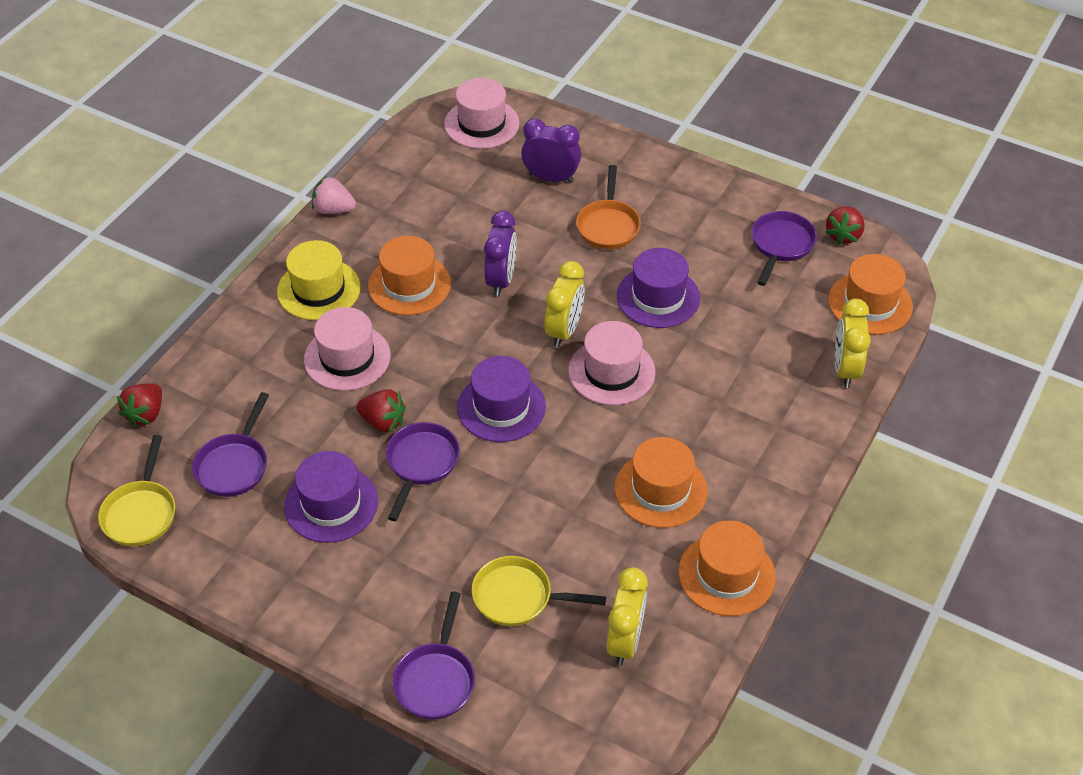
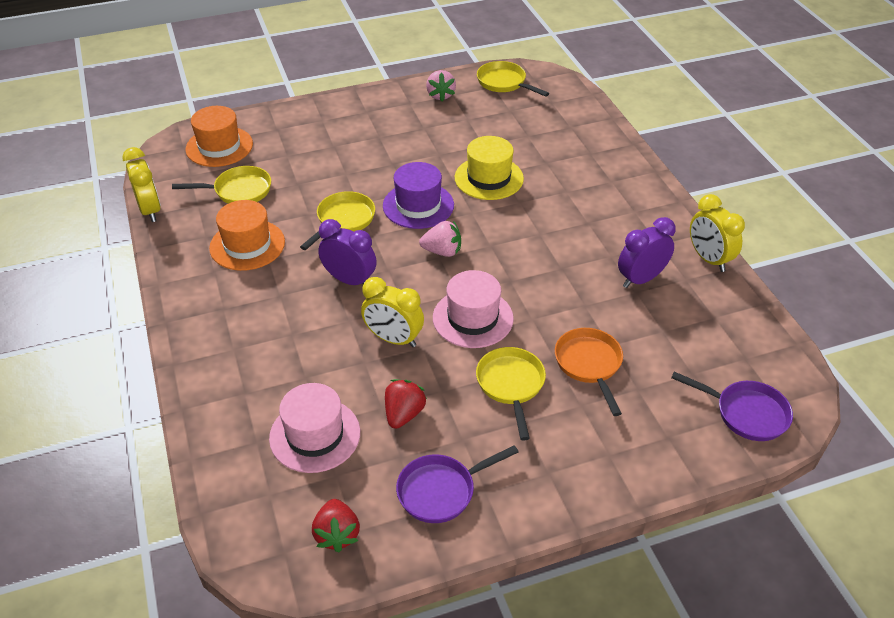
orange hat: [368,236,451,315] [615,437,708,528] [678,520,776,616] [828,254,913,335] = 4 -> [185,106,253,167] [209,200,285,271] = 2
pink hat: [304,307,391,391] [444,78,520,149] [568,321,656,405] = 3 -> [269,383,360,473] [433,270,514,348] = 2
pink strawberry: [312,176,356,214] = 1 -> [419,221,461,257] [426,70,456,102] = 2
purple hat: [284,451,378,543] [457,356,546,442] [617,248,700,328] = 3 -> [383,162,454,229] = 1
purple pan: [192,392,269,497] [386,422,460,521] [392,592,475,720] [752,211,817,286] = 4 -> [396,445,519,523] [671,372,793,441] = 2
red strawberry: [117,383,162,427] [356,389,406,432] [825,206,865,245] = 3 -> [312,499,360,552] [385,379,427,429] = 2
yellow pan: [98,435,175,546] [472,556,606,626] = 2 -> [172,166,271,204] [300,191,375,250] [476,347,546,441] [477,61,549,97] = 4

